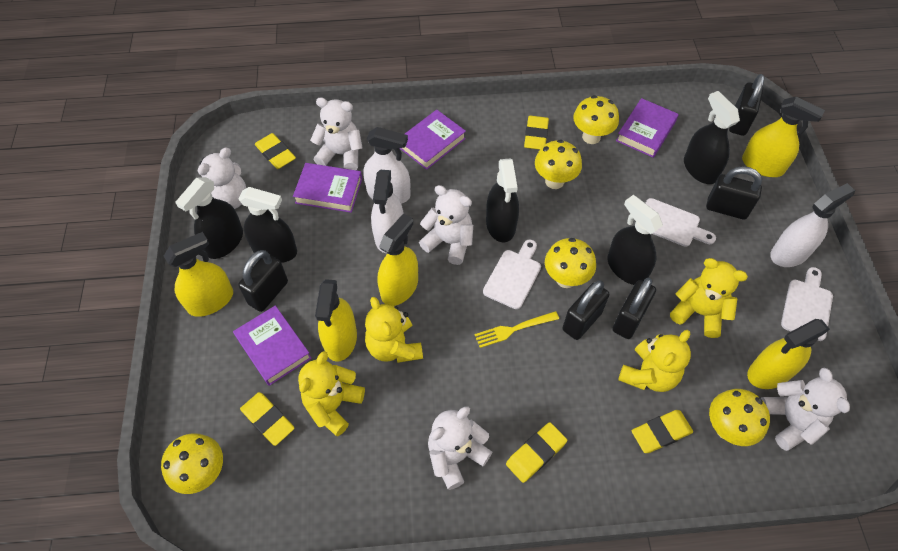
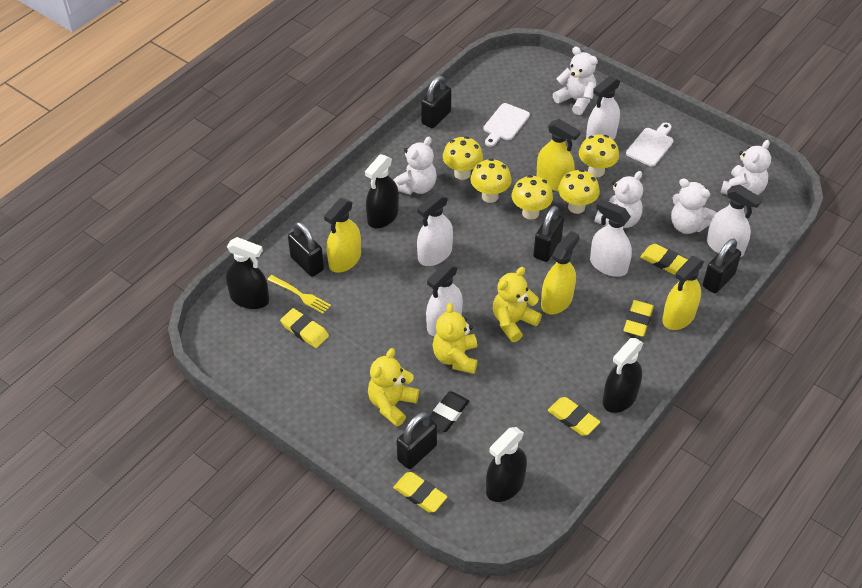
black eraser: none = 0 -> [429,391,469,432] = 1
black spray bottle: [175,177,243,259] [239,187,297,263] [486,158,519,242] [607,195,663,285] [684,91,740,184] = 5 -> [226,237,269,309] [365,154,399,228] [486,427,527,502] [603,338,643,413] = 4
purple book: [233,305,311,386] [293,163,362,213] [400,110,466,170] [616,98,679,158] = 4 -> none = 0
white cutting board: [483,240,541,309] [646,198,716,247] [781,267,833,341] = 3 -> [483,103,530,147] [626,123,674,167] = 2
white spray bottle: [363,127,410,204] [371,170,403,253] [770,183,855,267] = 3 -> [417,193,453,266] [426,262,463,336] [586,75,620,140] [590,199,632,277] [707,184,763,257] = 5
yellow spray bottle: [164,232,233,317] [315,279,357,362] [378,213,418,306] [742,96,825,177] [747,319,830,389] = 5 -> [324,198,361,273] [536,119,580,191] [541,231,579,314] [662,256,704,330] = 4
yellow teddy bear: [298,351,365,436] [365,297,423,363] [618,330,691,392] [670,258,748,338] = 4 -> [368,348,419,427] [433,303,478,374] [493,267,542,342] = 3

